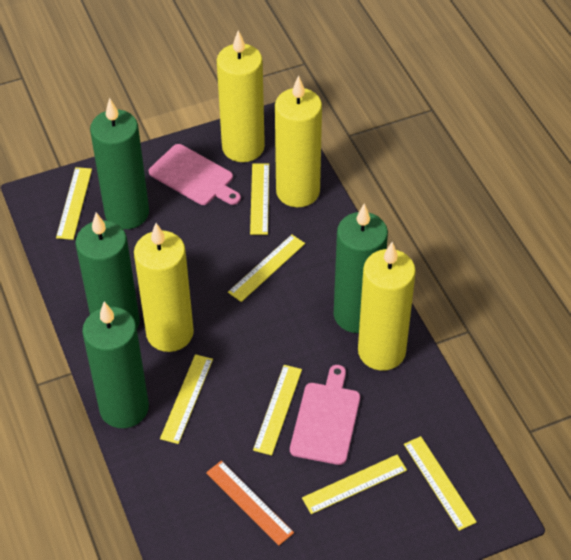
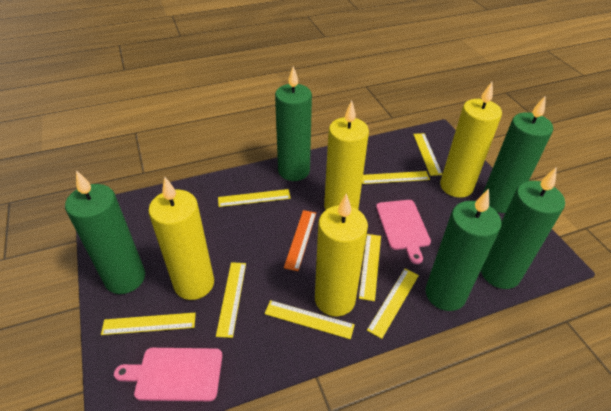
green candle: [75,213,139,328] [82,302,149,428] [90,98,149,229] [334,203,388,333] = 4 -> [65,170,145,294] [275,66,312,181] [425,189,502,311] [481,167,565,289] [483,95,553,213] = 5
yellow ruler: [56,167,92,240] [160,354,213,444] [228,235,305,302] [250,163,269,235] [253,365,302,455] [302,455,407,514] [404,436,477,531] = 7 -> [101,313,196,335] [216,262,246,338] [218,189,291,207] [264,300,355,339] [359,234,381,301] [362,171,430,184] [367,269,419,339] [413,133,442,176] = 8

